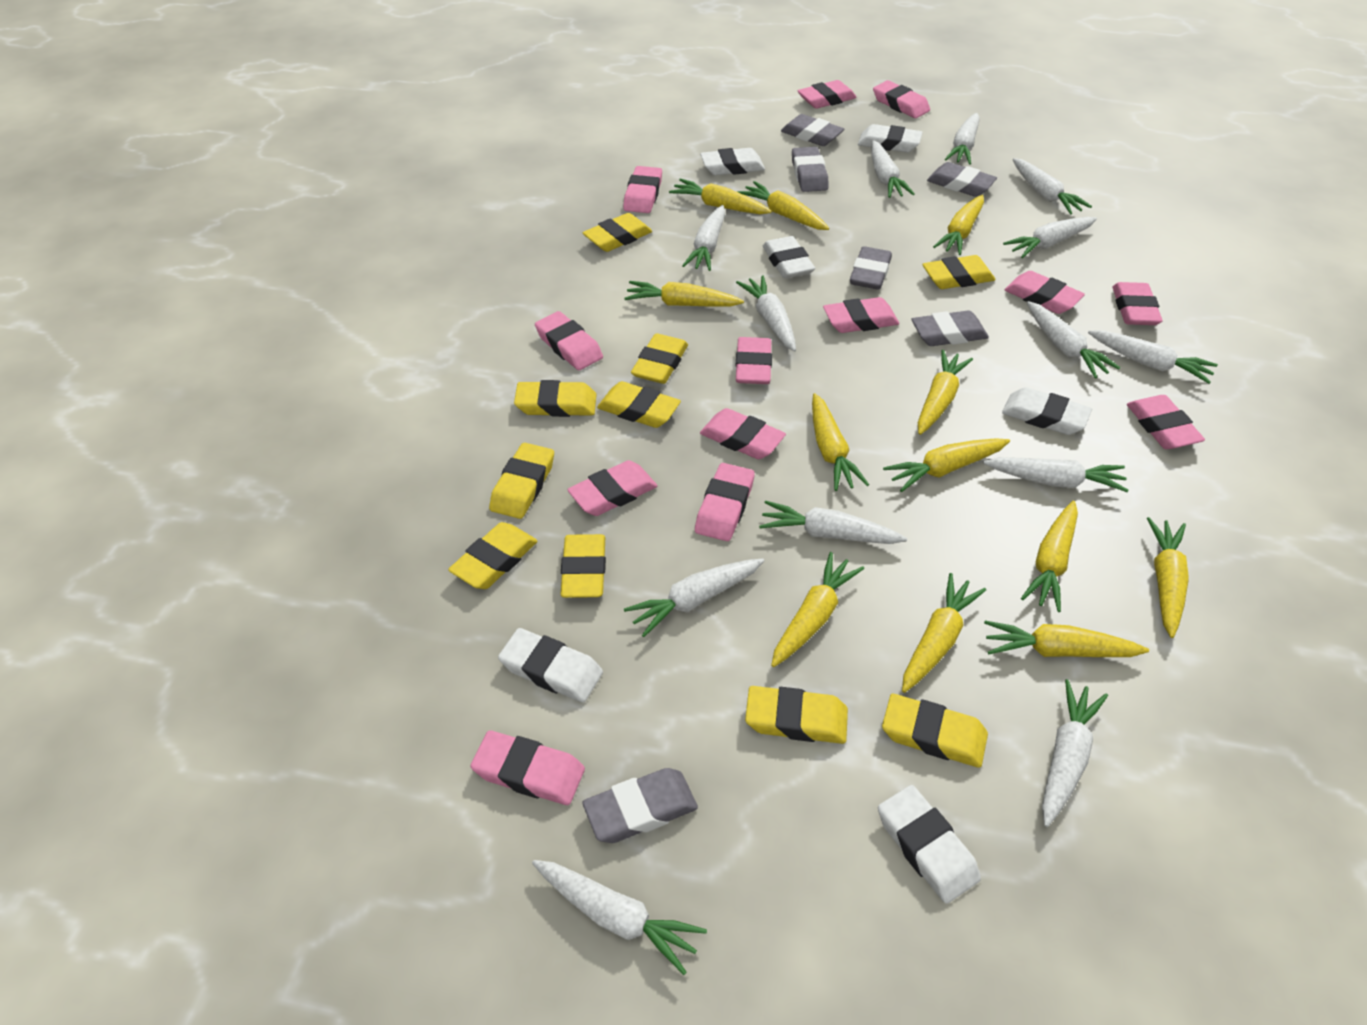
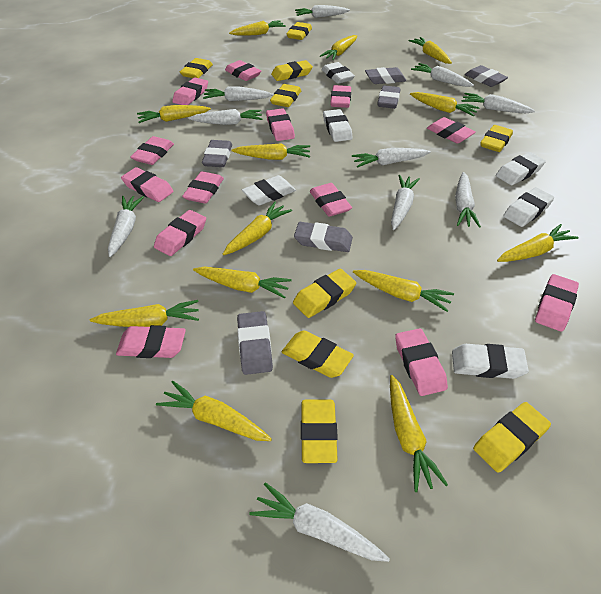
white carrot: [532,860,707,975] [624,558,764,637] [682,205,725,271] [736,275,796,352] [759,501,907,544] [871,140,915,198] [945,113,980,165] [983,457,1128,492] [1003,217,1097,258] [1013,158,1092,215] [1027,301,1120,378] [1042,679,1108,827] [1088,330,1218,384] = 13 -> [108,196,144,257] [189,109,262,125] [203,86,273,101] [249,482,390,562] [295,5,350,18] [352,148,431,168] [391,175,420,230] [411,63,474,87] [455,172,481,228] [461,93,535,114] = 10
yellow carrot: [624,281,744,307] [669,179,772,214] [738,181,829,230] [771,552,864,667] [812,393,869,491] [883,438,1010,492] [902,573,986,693] [918,350,973,435] [933,195,984,255] [984,620,1149,657] [1021,501,1078,612] [1147,517,1188,638] = 12 -> [90,300,199,327] [137,105,211,123] [156,381,272,441] [193,266,292,299] [223,202,292,255] [229,20,286,36] [231,143,310,160] [320,35,357,60] [353,270,454,312] [390,375,448,492] [408,37,452,64] [410,92,480,116] [497,224,578,262] = 13
yellow eraser: [448,522,538,589] [489,443,554,519] [514,380,596,417] [561,534,606,598] [583,213,652,252] [597,381,681,428] [631,333,688,384] [745,686,848,744] [882,694,988,768] [922,255,995,289] = 10 -> [180,58,213,78] [270,84,301,107] [271,60,313,81] [282,330,354,378] [286,22,312,40] [293,269,356,318] [301,400,338,463] [473,402,551,473] [480,125,513,152] = 9

